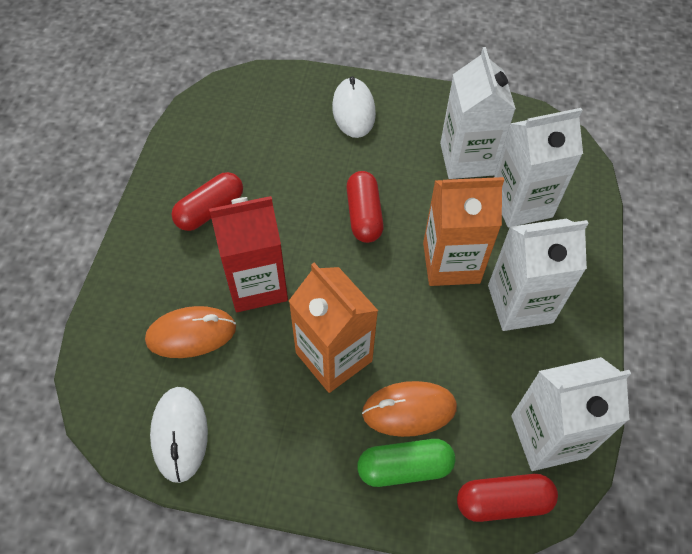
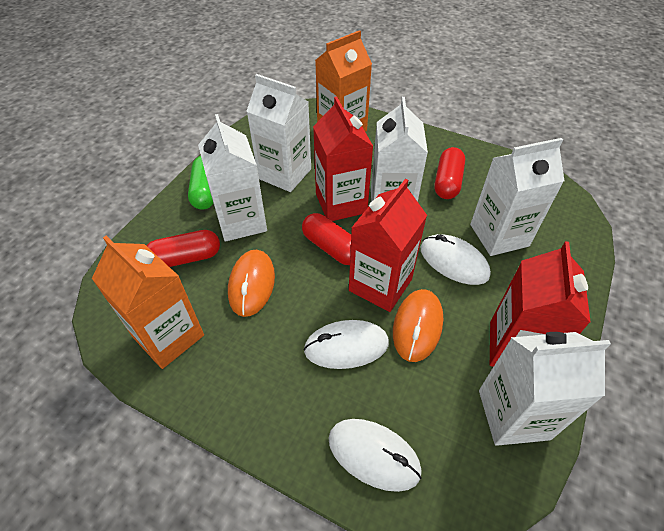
red carton: [209,196,288,312] = 1 -> [313,96,373,221] [349,179,427,312] [490,241,591,367] = 3
white carton: [440,47,516,179] [488,219,588,331] [494,108,583,227] [511,357,631,471] = 4 -> [198,114,267,242] [246,74,311,192] [371,97,428,202] [470,138,564,256] [479,332,611,446] = 5
white mouse: [150,387,208,483] [332,76,376,138] = 2 -> [303,320,389,369] [329,419,422,492] [421,234,491,285] = 3

